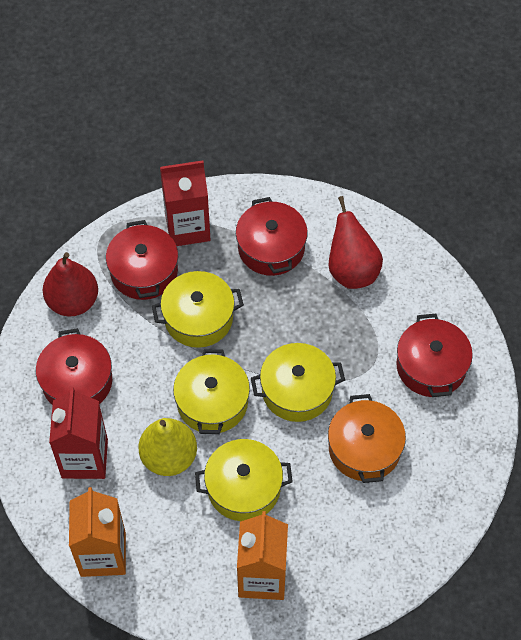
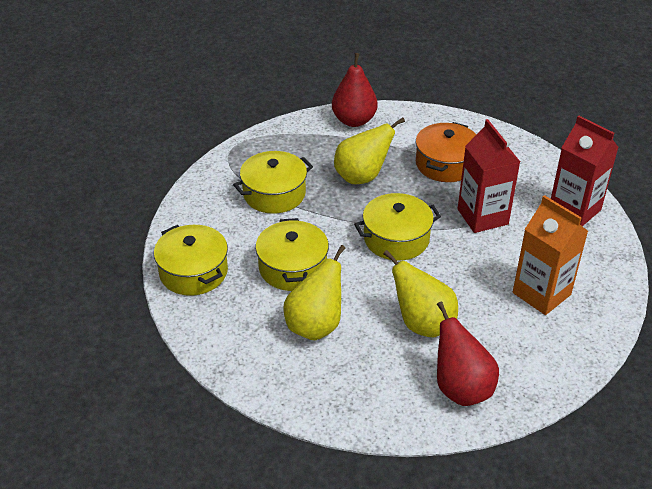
orange carton: [69,487,126,577] [237,511,288,600] = 2 -> [513,195,588,315] = 1
red pot: [36,328,112,405] [106,220,178,300] [236,197,308,276] [396,314,473,397] = 4 -> none = 0
yellow pear: [138,418,197,476] = 1 -> [283,245,346,340] [334,118,405,184] [384,250,458,337] = 3

